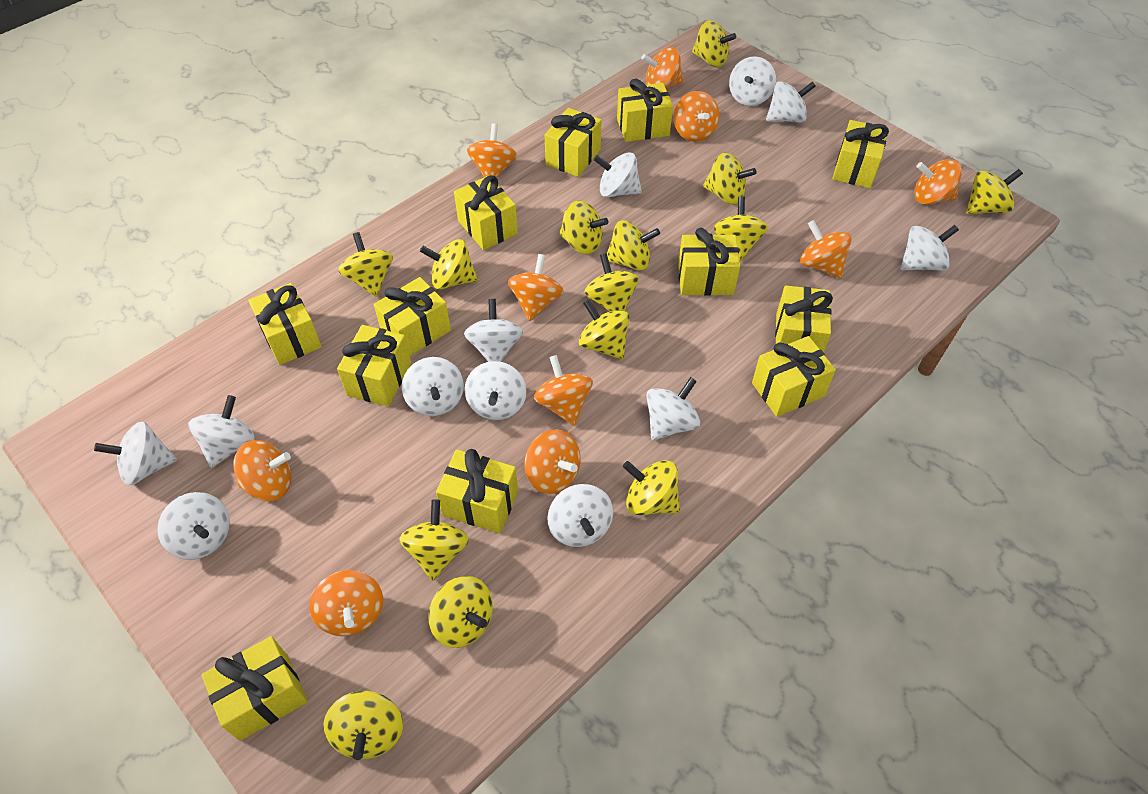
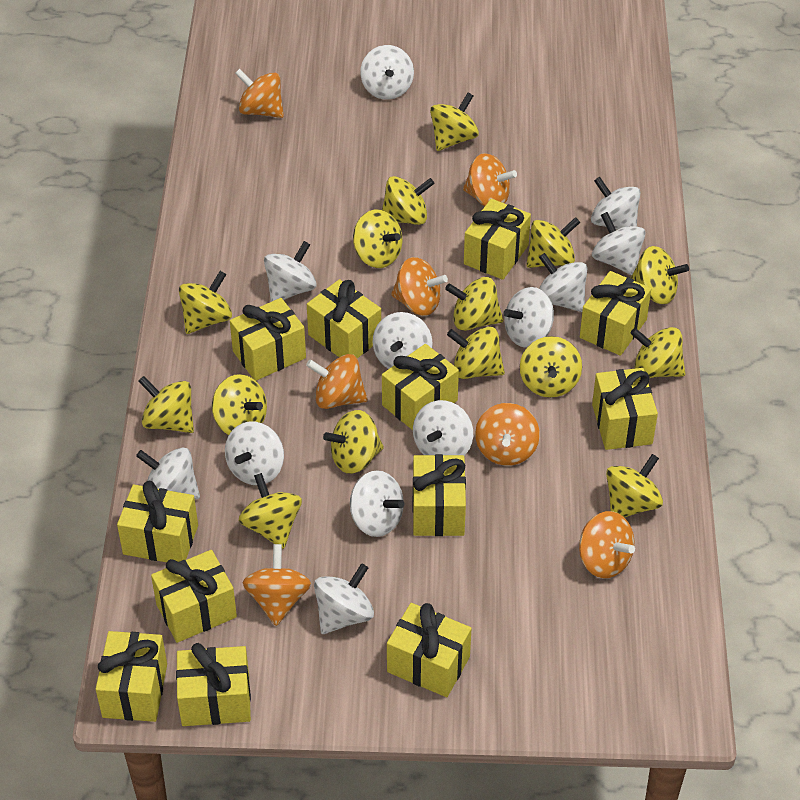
orange spinning top: [233,440,291,501] [309,570,383,636] [467,123,517,178] [508,254,564,321] [525,429,581,494] [534,355,593,426] [641,47,684,88] [674,91,719,142] [800,220,852,278] [914,159,962,205] = 10 -> [235,69,284,118] [243,544,311,626] [306,354,368,409] [391,257,448,316] [463,153,517,207] [475,403,540,466] [579,511,635,578] = 7
yellow spinning top: [323,691,403,760] [338,232,393,297] [399,499,469,581] [420,239,478,289] [428,576,493,648] [559,201,608,254] [579,299,630,360] [584,253,639,312] [607,220,660,271] [623,460,680,516] [692,20,736,67] [703,153,756,204] [714,196,768,261] [966,169,1023,214] = 14 -> [138,376,194,433] [179,271,232,334] [212,374,267,435] [239,473,302,549] [323,410,384,474] [353,209,402,268] [382,176,434,225] [430,93,479,151] [445,277,503,331] [447,327,505,379] [520,336,582,398] [526,217,580,268] [606,454,663,518] [630,327,685,378] [631,246,689,304] = 15

